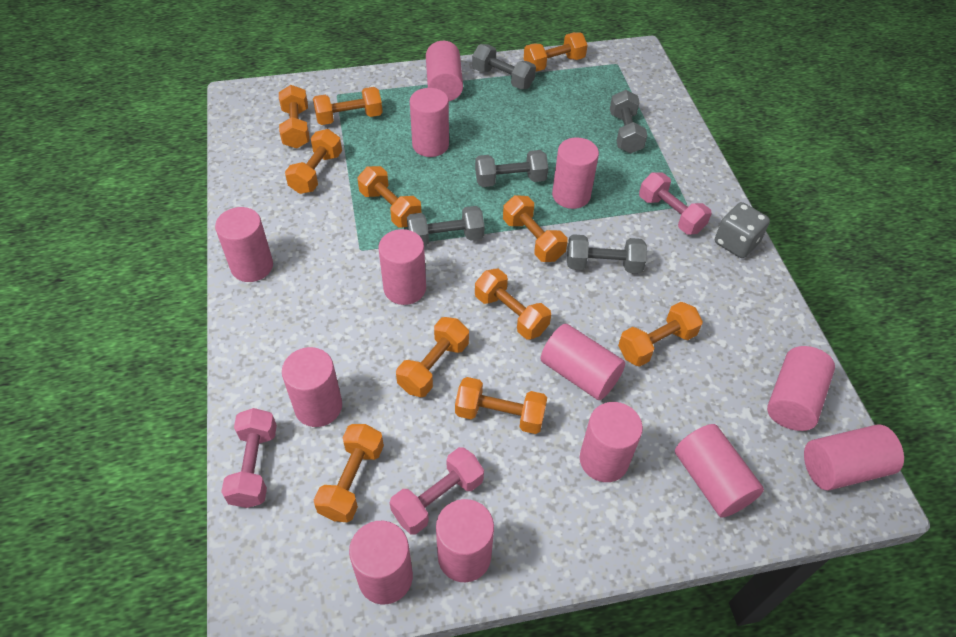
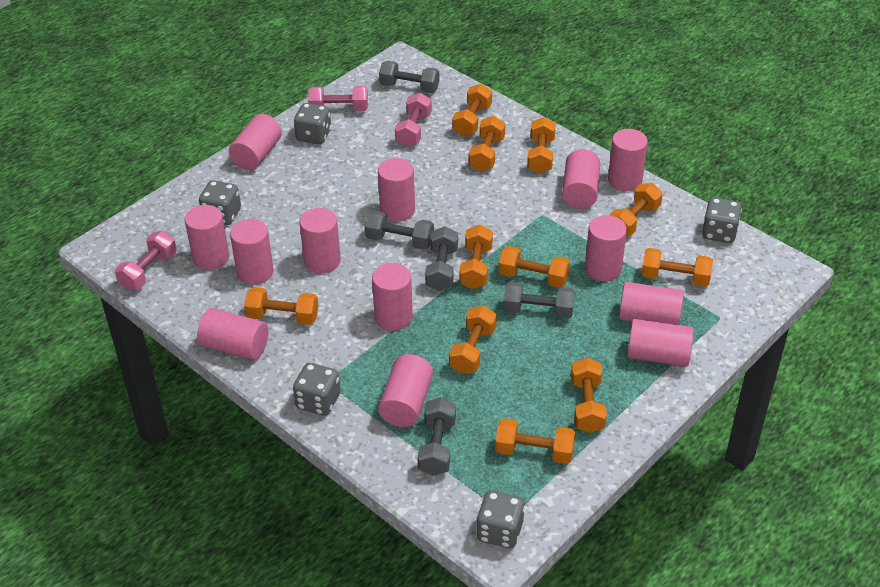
grey dice: [715,202,770,258] = 1 -> [199,180,241,225] [293,363,340,416] [294,103,331,144] [476,490,525,548] [702,198,742,243] = 5

